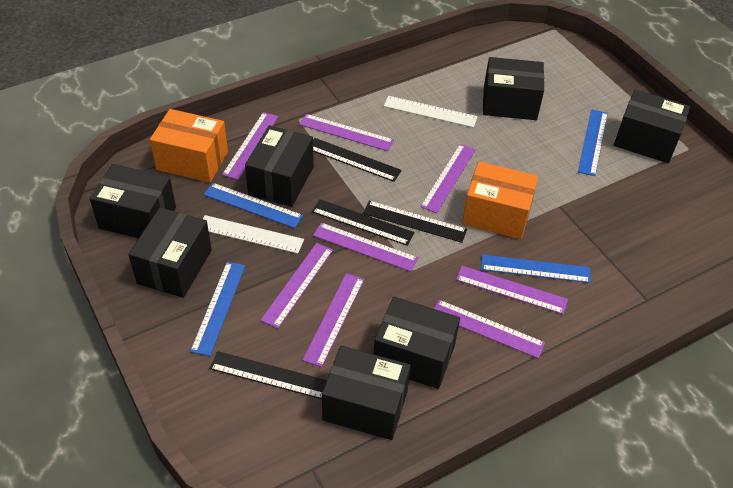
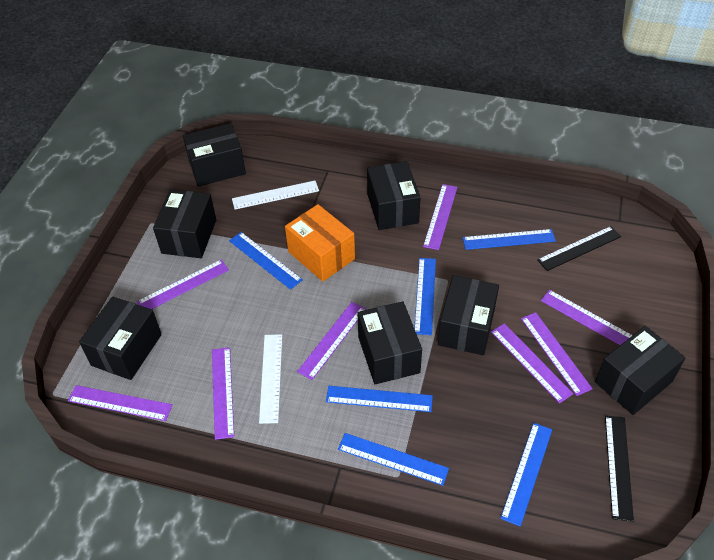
black ruler: [209,351,327,399] [312,199,415,246] [313,138,402,182] [363,201,467,243] = 4 -> [537,226,621,271] [605,415,634,521] = 2
blue ruler: [190,262,246,356] [203,183,303,228] [481,255,591,283] [578,110,608,176] = 4 -> [229,232,303,290] [326,386,433,412] [338,433,449,486] [414,258,436,335] [463,229,556,250] [500,423,552,527] = 6
orange box: [150,109,228,183] [462,161,538,239] = 2 -> [285,204,355,282] = 1

